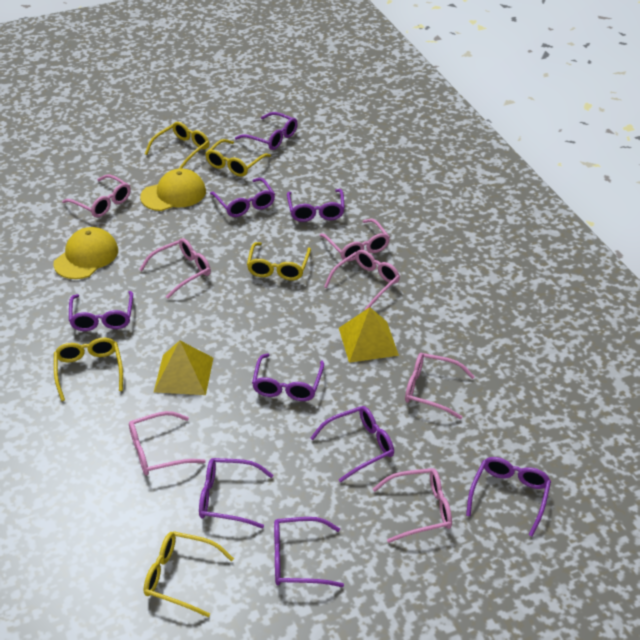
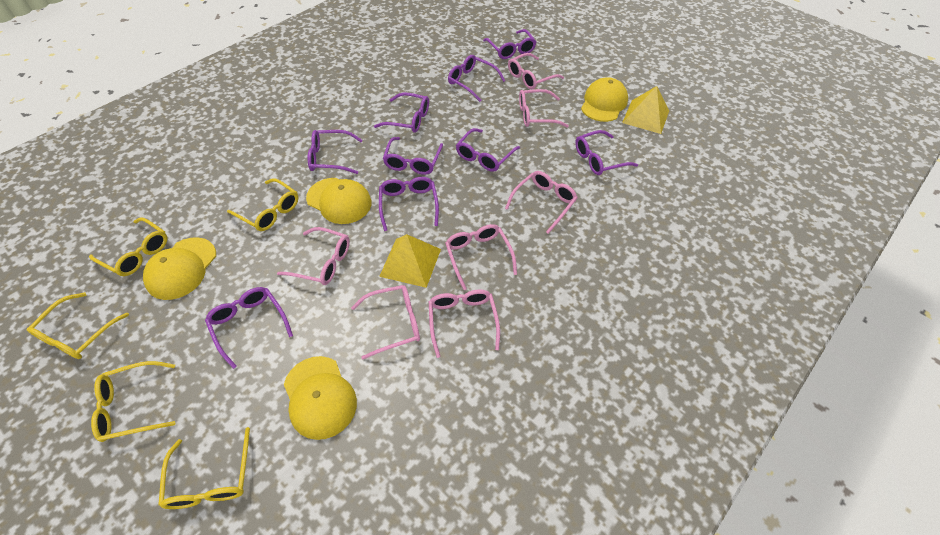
yellow cap: [53,227,118,279] [140,169,206,211] = 2 -> [143,237,216,300] [284,356,357,440] [306,178,372,224] [581,77,628,122] = 4

